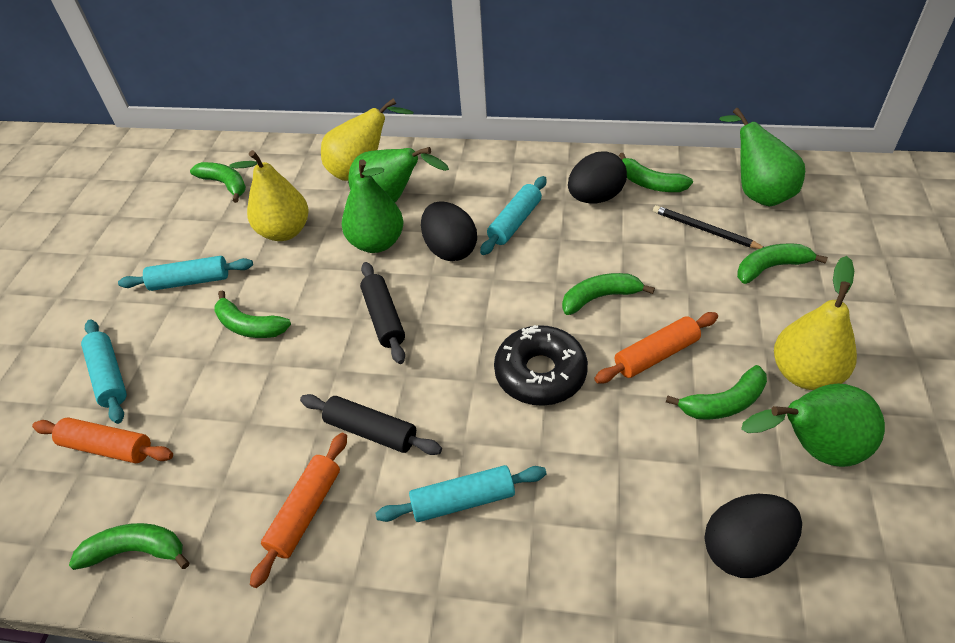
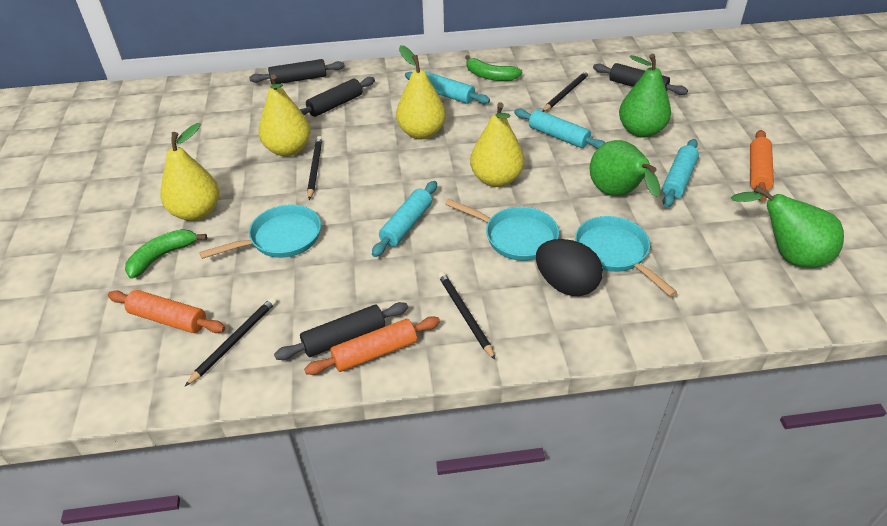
black donut: [494,325,588,406] = 1 -> none = 0
black egg: [421,201,477,261] [568,151,627,204] [704,494,802,578] = 3 -> [536,239,603,296] = 1
black pencil: [653,205,763,249] = 1 -> [185,297,276,386] [307,136,322,200] [438,272,495,360] [542,70,590,112] = 4
black rolling pin: [300,394,442,455] [360,262,405,364] = 2 -> [249,59,345,85] [274,302,408,360] [300,77,375,117] [593,63,688,95] = 4
green banana: [69,523,190,570] [190,162,246,203] [214,290,291,338] [562,273,655,315] [619,153,693,192] [666,365,767,420] [737,243,828,284] = 7 -> [125,229,207,279] [465,55,522,81] = 2
green pear: [342,159,403,253] [348,147,449,202] [719,108,805,207] [741,384,885,467] = 4 -> [590,140,660,197] [619,54,671,138] [731,186,844,268] = 3
turquoise pan: none = 0 -> [199,204,321,259] [445,199,559,261] [575,216,677,297] = 3
yellow pear: [230,150,309,241] [321,98,414,181] [774,256,857,390] = 3 -> [160,123,219,221] [258,74,311,157] [396,45,446,139] [470,102,524,187] = 4

